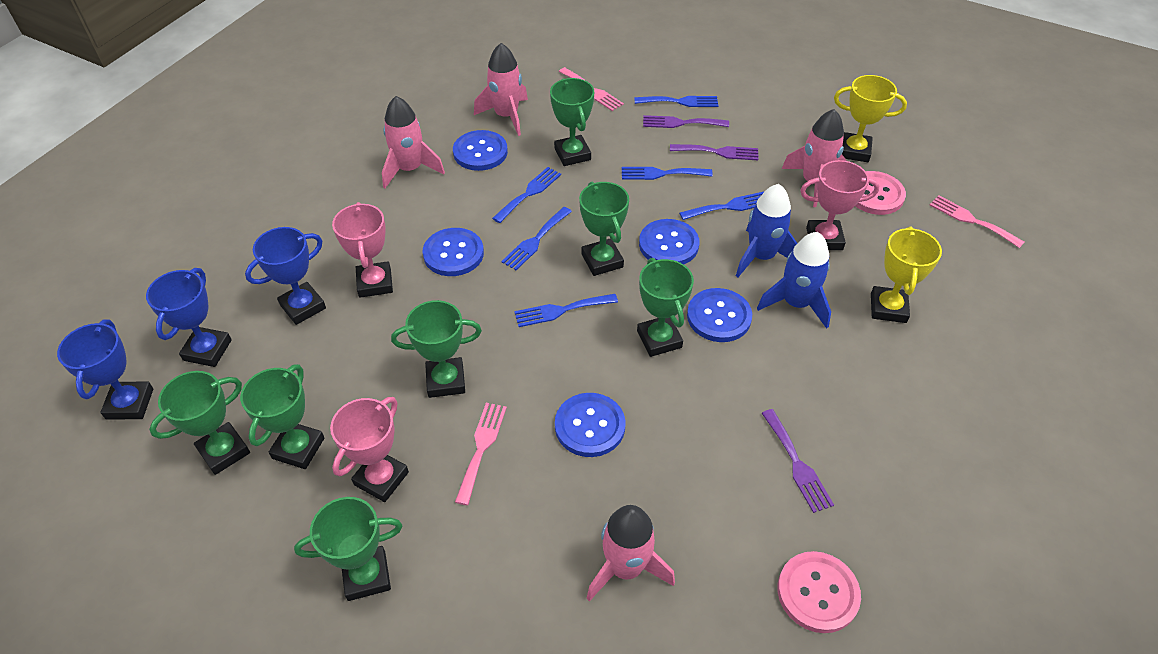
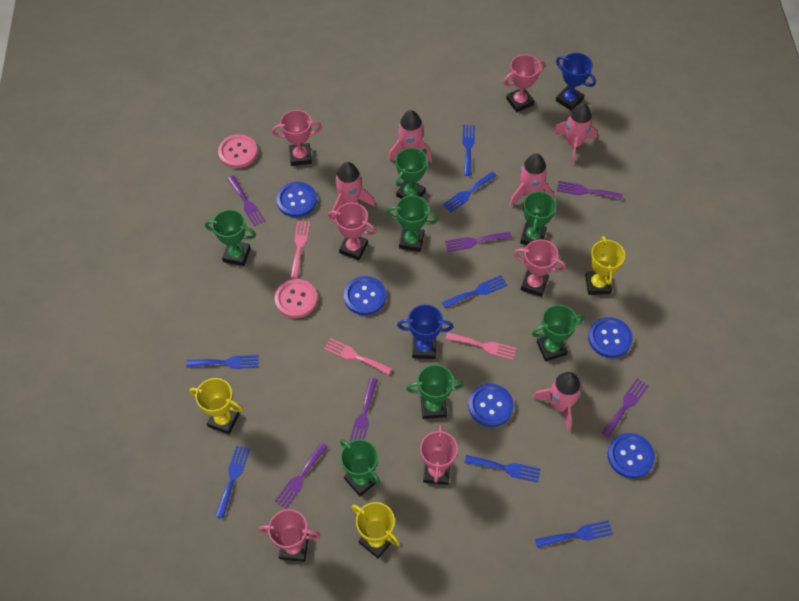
blue fork: [492,167,561,223] [501,207,572,270] [514,294,618,327] [622,167,713,180] [634,96,718,107] [679,191,764,220] = 6 -> [186,355,259,369] [215,445,250,519] [442,275,507,309] [443,172,497,212] [462,125,475,176] [465,455,540,482] [535,520,613,548] = 7
blue rocket: [736,184,797,277] [757,232,831,329] = 2 -> none = 0
blue trophy: [57,319,153,420] [146,268,232,367] [245,227,326,325] = 3 -> [397,304,453,359] [556,53,596,111] = 2
pink rocket: [382,96,445,188] [474,43,528,136] [587,505,675,602] [782,109,847,207] = 4 -> [332,162,375,218] [388,110,432,162] [509,154,554,206] [532,372,582,432] [554,103,597,164] = 5
pink trophy: [330,397,409,502] [332,202,393,298] [800,160,879,250] = 3 -> [258,509,320,562] [272,110,322,166] [328,203,377,260] [420,425,458,485] [503,55,545,112] [514,239,566,297] = 6
purple fork: [643,115,729,128] [670,144,759,160] [762,409,834,513] = 3 -> [227,176,265,226] [275,442,328,509] [349,378,378,442] [445,232,512,252] [557,181,623,200] [602,378,649,438] = 6
yellow trophy: [834,75,907,162] [871,226,942,323] = 2 -> [189,378,243,434] [352,502,400,559] [585,236,625,295] = 3

